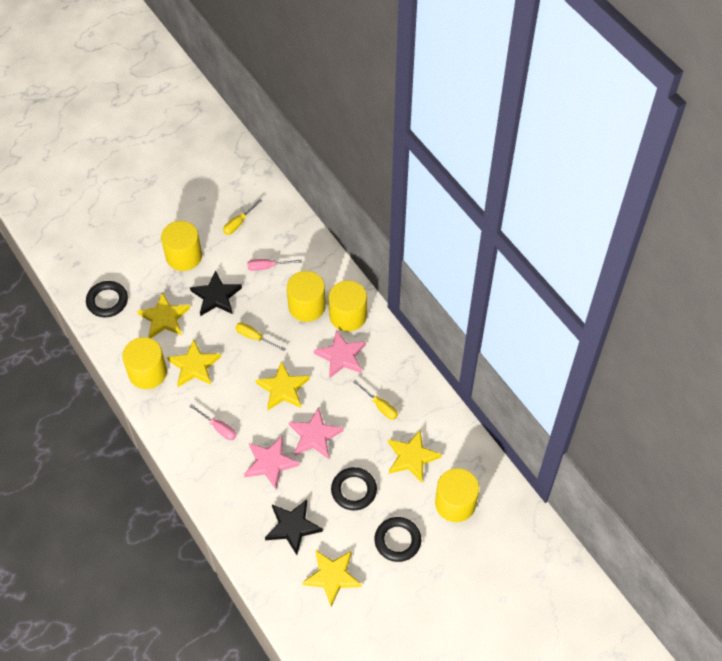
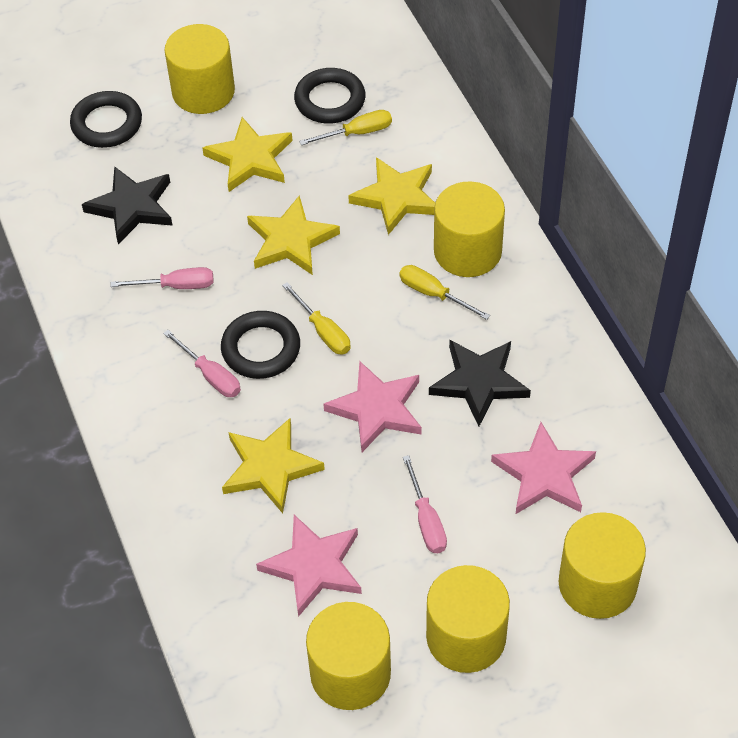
pink screwdriver: [190,404,237,440] [247,259,302,271] = 2 -> [111,267,214,289] [163,330,241,397] [403,455,447,553] = 3
yellow star: [137,292,190,338] [167,339,221,387] [256,361,310,410] [302,550,362,606] [388,429,442,482] = 5 -> [202,117,293,192] [222,418,325,513] [247,195,340,275] [348,157,435,235] = 4

